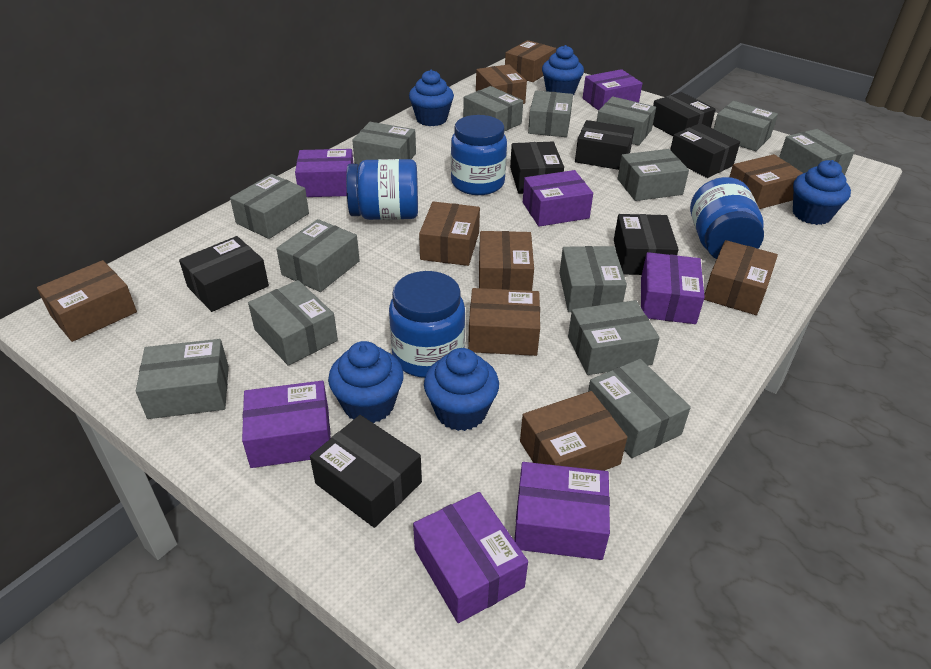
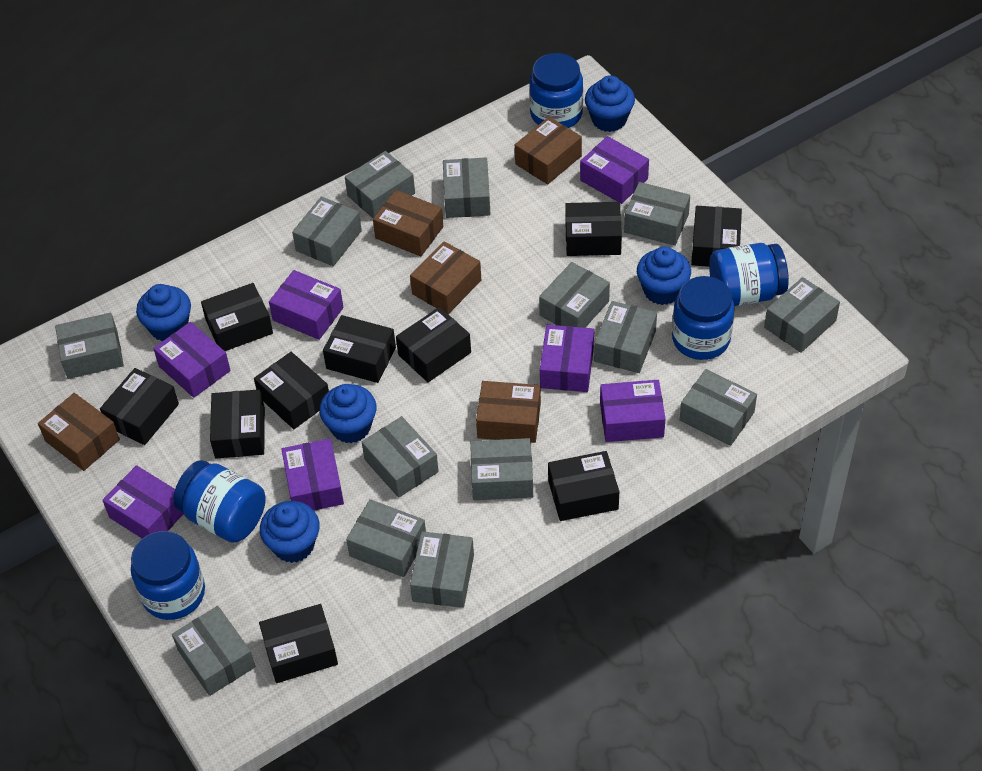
black box: [179,236,269,312] [310,415,422,528] [510,142,564,194] [575,120,635,170] [614,214,679,275] [653,92,716,136] [670,123,740,178] = 7 -> [100,368,179,445] [201,283,273,351] [210,389,265,458] [254,352,329,429] [259,604,338,683] [323,315,396,383] [396,307,471,382] [548,451,619,521] [565,202,622,256] [691,206,742,267] = 10
blue jar: [346,159,418,220] [389,271,465,378] [451,115,507,195] [690,177,764,259] = 4 -> [131,531,205,620] [173,460,266,543] [529,53,583,128] [672,276,735,360] [709,243,789,306] = 5
brown box: [37,260,137,342] [419,201,480,266] [468,288,540,356] [476,64,527,104] [479,231,534,291] [505,40,556,82] [520,391,627,471] [704,240,778,315] [730,154,803,209] = 9 -> [38,393,120,471] [373,190,443,256] [410,241,481,314] [476,381,541,443] [515,117,582,185] = 5

